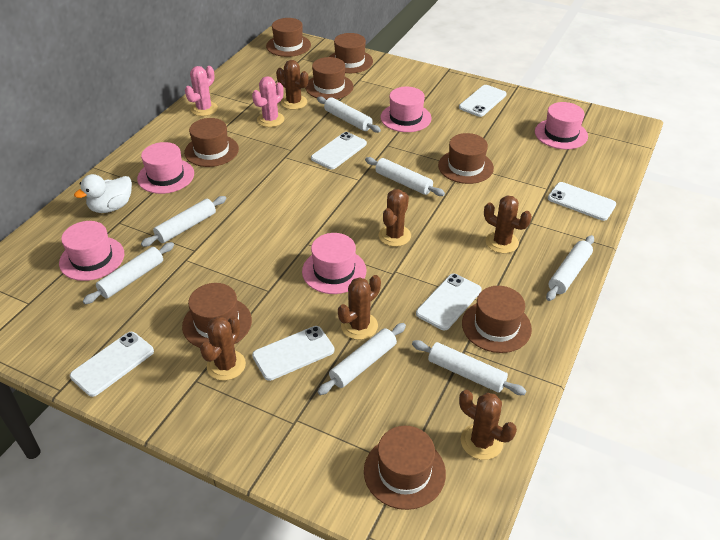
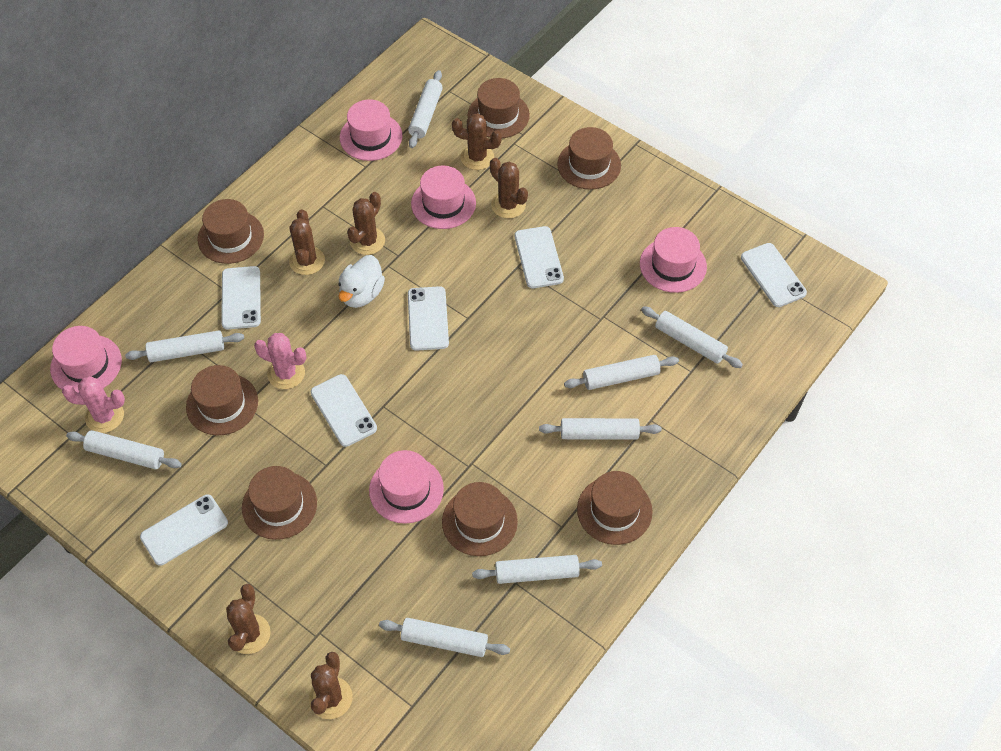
brown hat: [182,283,252,348] [184,118,239,167] [266,18,311,57] [305,57,354,100] [329,33,373,73] [364,426,446,510] [438,133,494,184] [462,286,532,353] = 8 -> [186,365,258,435] [197,199,264,264] [242,466,317,540] [442,482,518,556] [468,78,530,138] [557,127,621,190] [577,471,653,545] = 7
white rolling pin: [83,242,174,304] [141,196,227,247] [317,96,381,133] [318,323,406,395] [365,157,445,196] [412,340,526,395] [546,235,594,301] = 7 -> [66,430,182,469] [125,330,244,362] [379,618,510,657] [408,70,443,148] [472,555,602,584] [539,418,661,440] [564,355,679,390] [641,306,743,368] = 8

